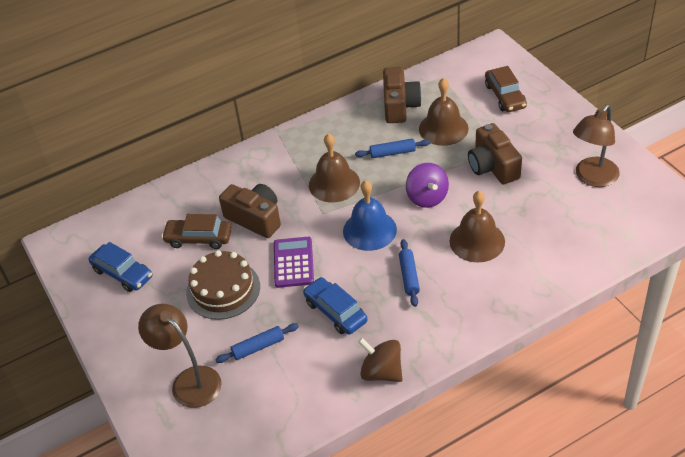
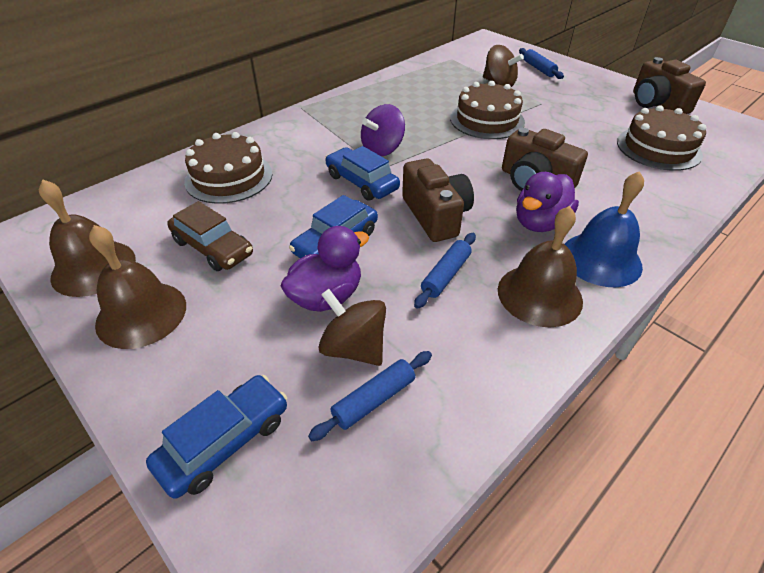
blue car: [88,242,152,292] [303,277,368,335] = 2 -> [146,375,287,499] [289,195,378,258] [325,146,400,201] = 3
brown cake: [186,250,260,320] = 1 -> [184,132,273,204] [450,81,525,139] [617,105,707,171] = 3
brown car: [162,214,232,249] [485,66,527,112] = 2 -> [167,201,253,271] = 1
brown lamp: [138,304,221,408] [573,104,620,187] = 2 -> none = 0
brown spinning top: [358,338,403,382] = 1 -> [319,289,386,366] [483,45,524,87] = 2
purple calculator: [274,237,314,288] = 1 -> none = 0
purple duck: none = 0 -> [281,226,369,312] [516,172,579,232] = 2

